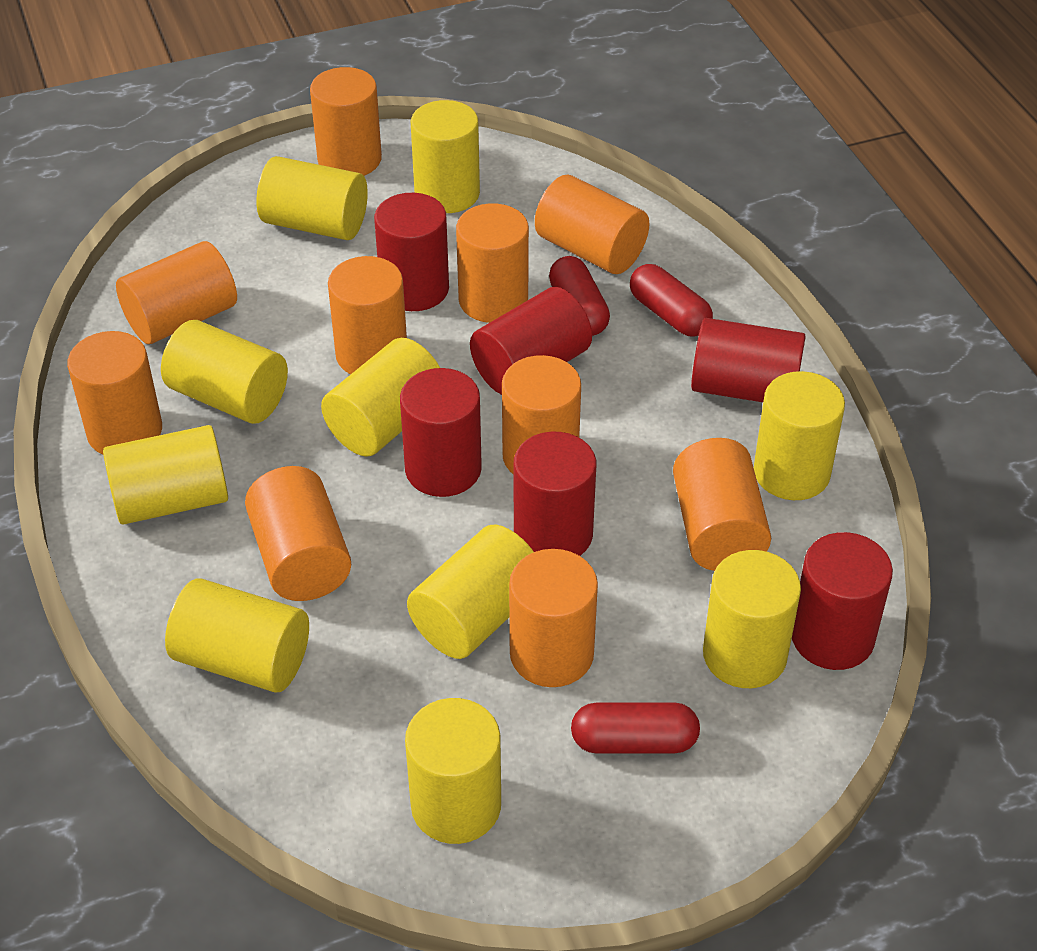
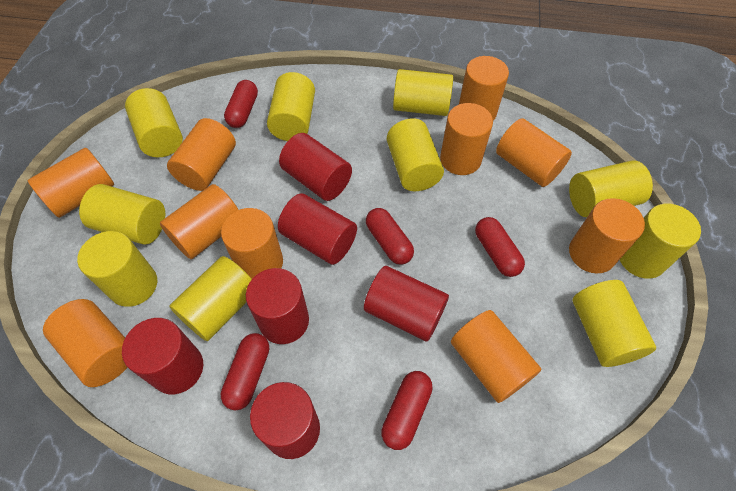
red capsule: [549,256,610,336] [571,702,700,754] [630,264,713,337] = 3 -> [221,333,269,410] [224,80,258,128] [366,208,414,265] [381,371,433,450] [475,217,525,277] = 5

